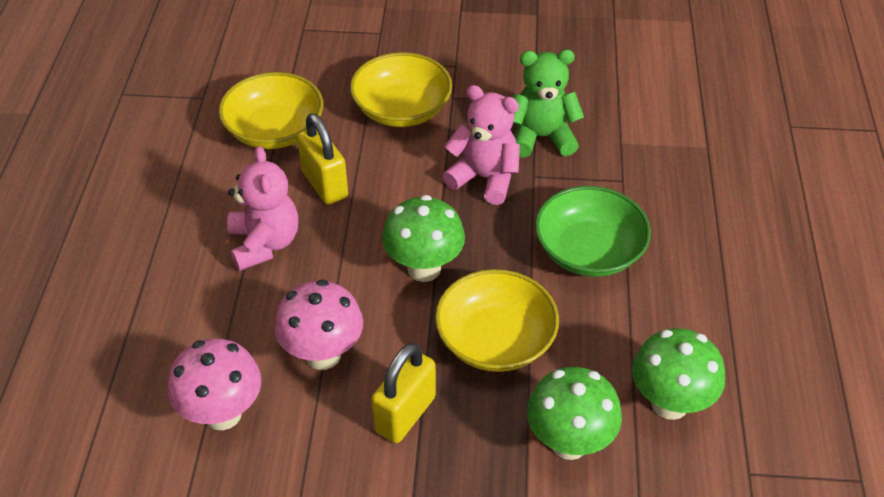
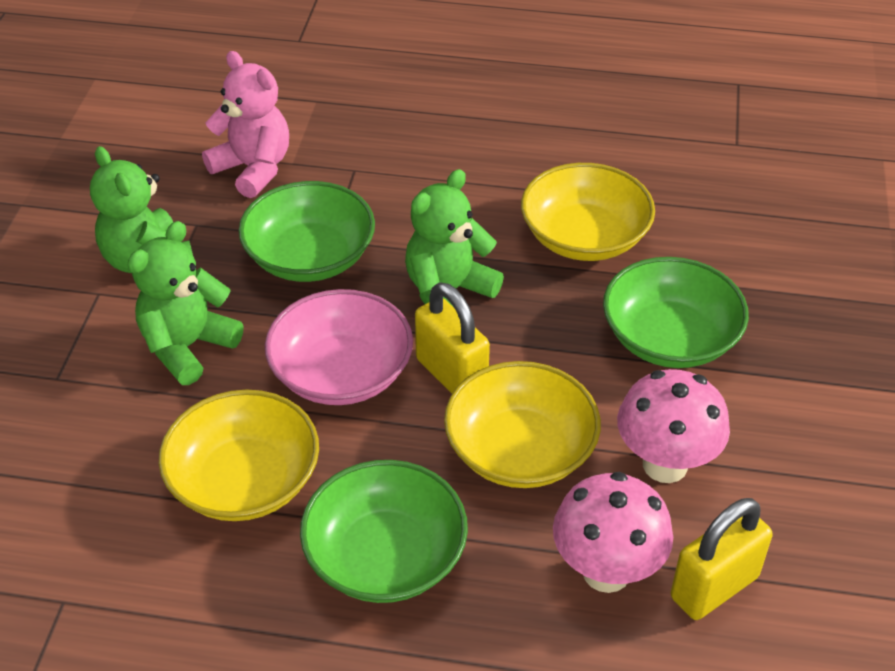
green bowl: [535,186,651,277] = 1 -> [238,181,375,282] [300,460,468,603] [603,257,749,368] = 3
green mushroom: [382,195,465,282] [527,367,622,460] [632,328,725,420] = 3 -> none = 0
green teddy bear: [513,50,584,158] = 1 -> [90,146,193,273] [127,221,244,385] [405,169,504,306] = 3
pink bowl: none = 0 -> [265,289,413,405] = 1
pink teddy bear: [227,146,298,271] [442,85,520,205] = 2 -> [202,51,289,198] = 1

